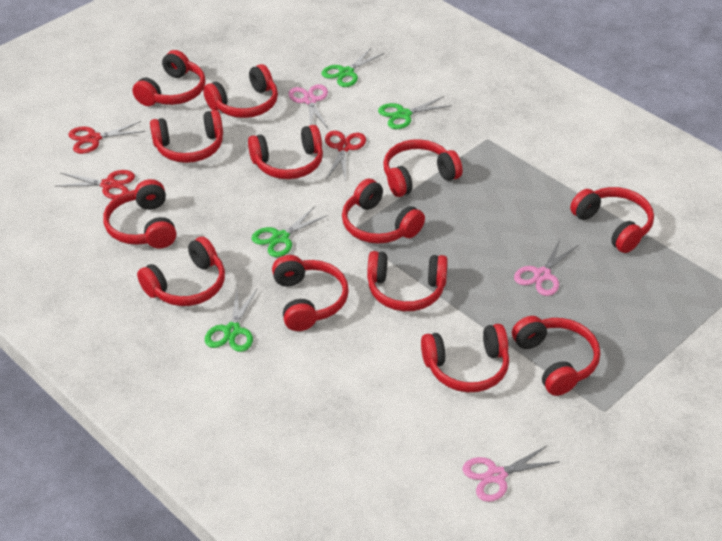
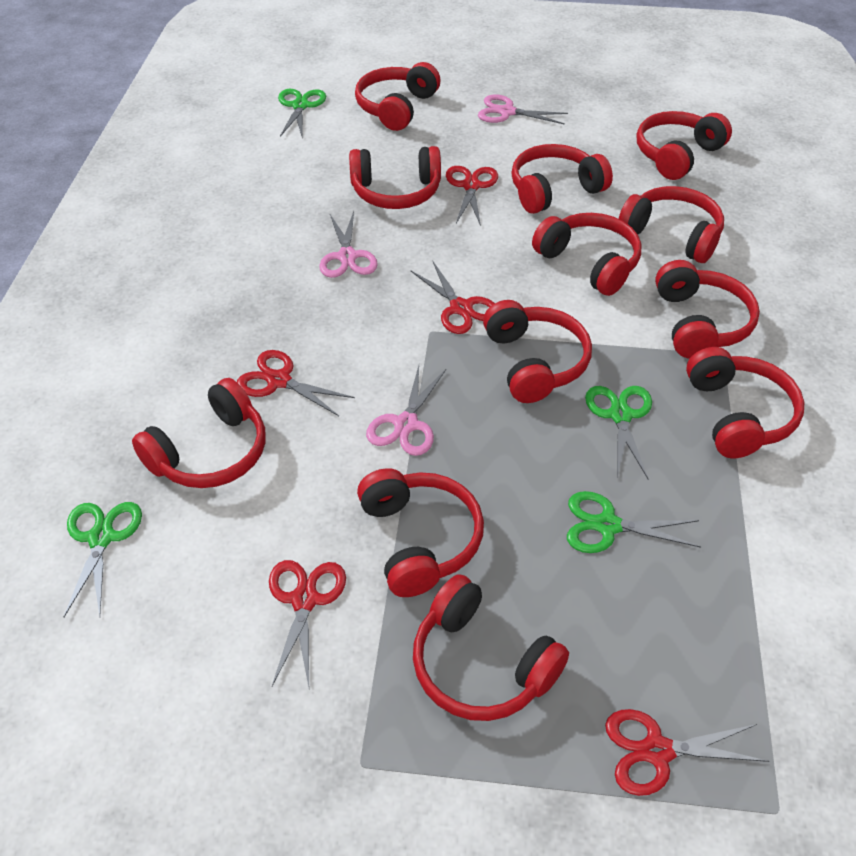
red headphones: [103,179,176,249] [132,50,206,106] [137,237,225,306] [150,110,223,163] [203,64,278,118] [248,125,323,179] [272,255,349,331] [342,178,425,244] [367,251,448,311] [383,139,463,197] [421,324,509,392] [512,316,600,396] [570,187,654,253] = 13 -> [132,378,266,488] [349,146,441,209] [355,62,440,131] [357,468,484,597] [413,574,569,721] [483,300,592,403] [511,144,613,214] [532,213,641,296] [619,186,724,263] [637,111,732,180] [655,260,760,358] [686,347,805,458] = 12
red scissors: [55,170,135,199] [68,121,145,154] [325,131,366,181] = 3 -> [237,350,355,416] [269,560,346,687] [410,260,495,334] [446,166,498,226] [605,709,769,796] = 5

